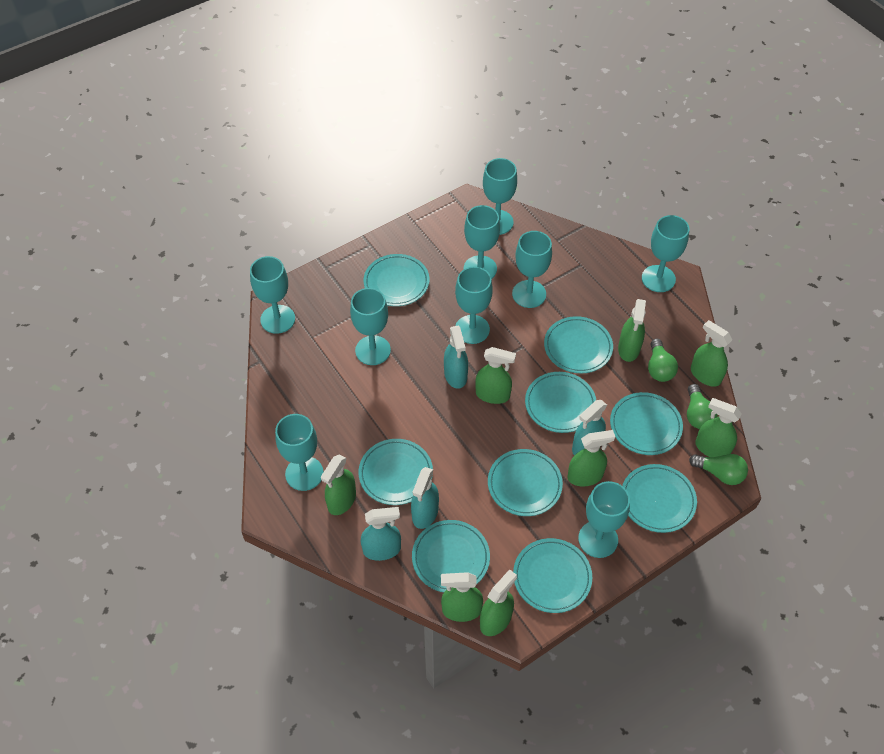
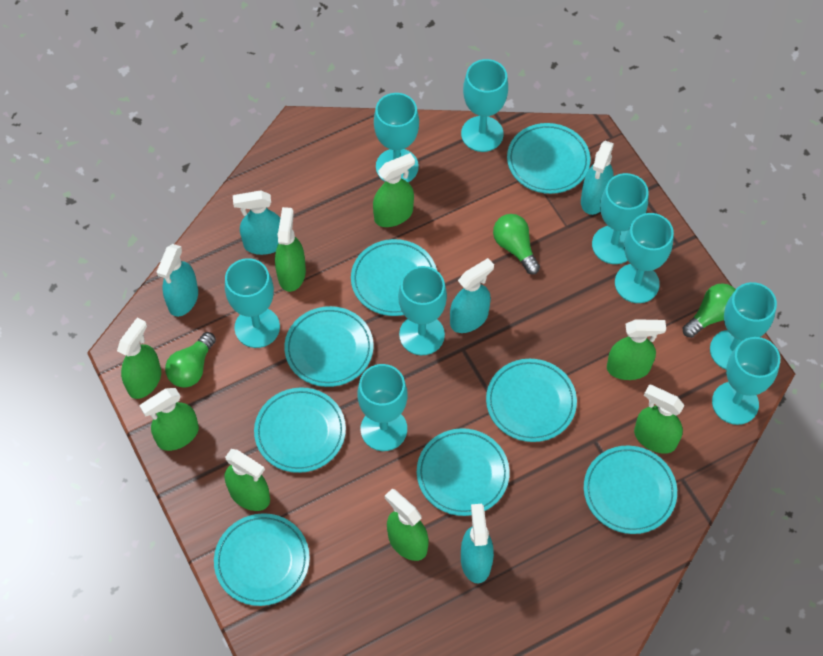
turquoise plate: [358,439,433,505] [363,254,429,306] [412,520,490,592] [488,449,563,516] [513,538,592,613] [525,372,596,433] [544,316,613,374] [610,392,683,455] [622,464,697,533] = 9 -> [214,513,310,606] [254,387,346,473] [284,306,373,387] [351,239,437,316] [417,428,510,516] [486,359,577,442] [507,123,591,194] [584,446,677,534] = 8
turquoise spray bottle: [361,507,401,561] [411,467,439,529] [444,326,468,389] [572,400,607,456] = 4 -> [157,244,198,317] [233,190,280,255] [450,258,494,333] [461,504,494,584] [581,141,614,215] = 5

